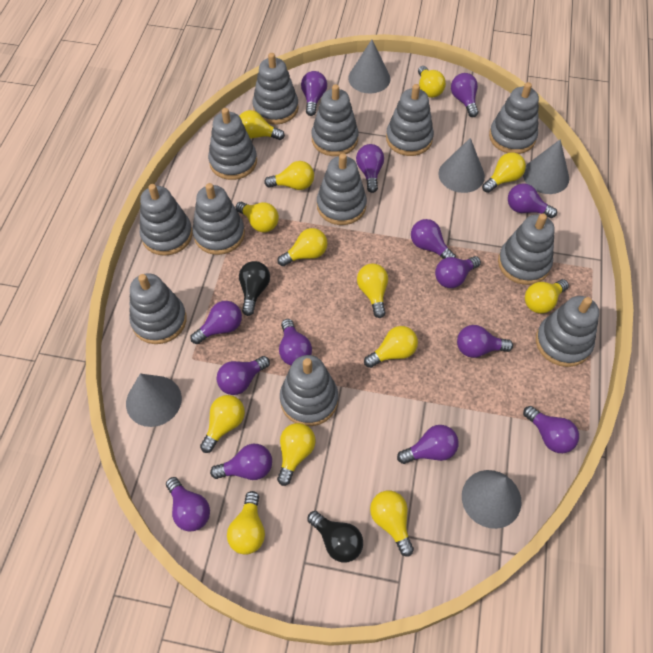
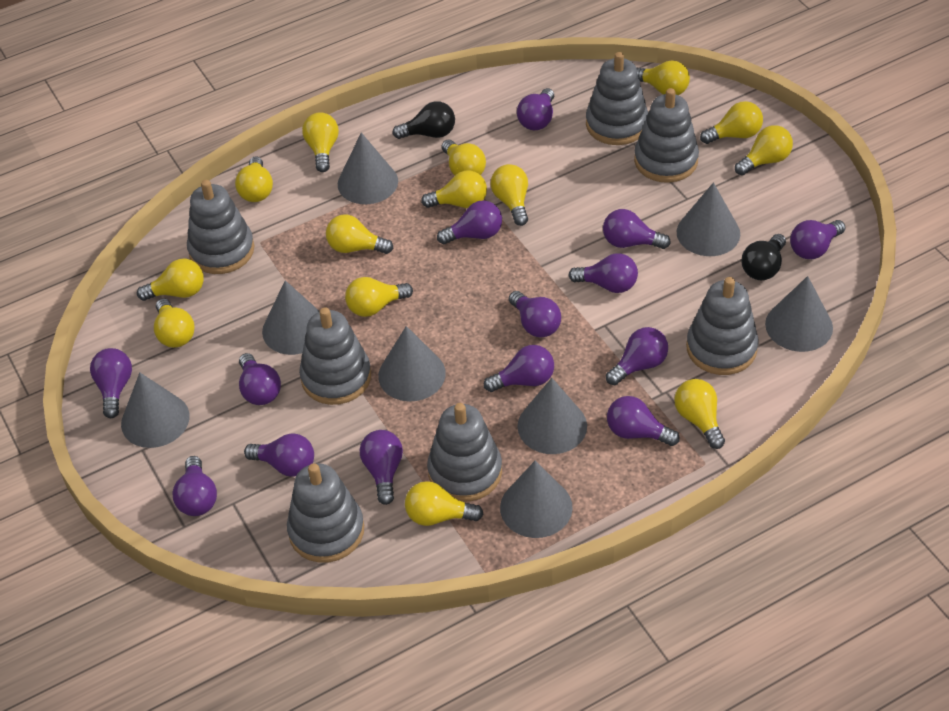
grey cone: [126,373,182,427] [348,40,390,93] [438,138,485,193] [462,470,522,529] [523,139,569,194] = 5 -> [121,373,190,448] [262,280,320,355] [338,133,398,204] [378,326,446,401] [500,461,573,538] [518,378,587,454] [677,182,740,256] [765,276,833,352] = 8
grey stacking toy: [129,273,187,344] [139,184,193,256] [192,183,245,255] [208,108,257,180] [252,53,299,125] [280,355,338,426] [311,84,359,156] [317,153,367,225] [386,84,434,156] [489,82,539,154] [498,213,555,285] [536,296,599,367] = 12 -> [187,180,254,274] [287,463,364,563] [299,307,371,405] [427,403,502,502] [586,52,648,145] [634,88,699,183] [686,277,759,375] = 7
yellow light bulb: [200,395,245,453] [227,491,265,555] [235,202,279,232] [239,110,285,140] [264,161,314,190] [277,228,327,266] [277,423,315,486] [357,264,388,318] [364,326,418,368] [370,491,414,556] [418,66,446,98] [482,152,526,193] [525,279,569,314] = 13 -> [137,259,204,301] [154,298,195,348] [235,156,273,202] [302,112,339,172] [326,215,393,254] [345,277,413,317] [405,481,484,526] [421,170,487,208] [442,140,486,175] [491,164,528,226] [636,60,690,95] [674,379,725,449] [700,101,763,144] [735,125,793,176] = 14

